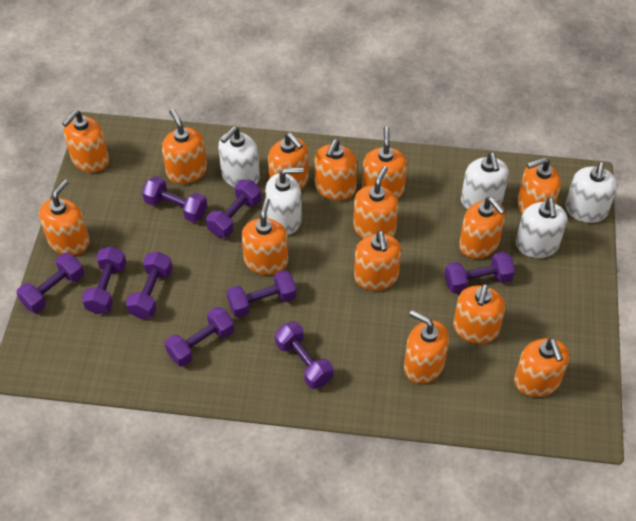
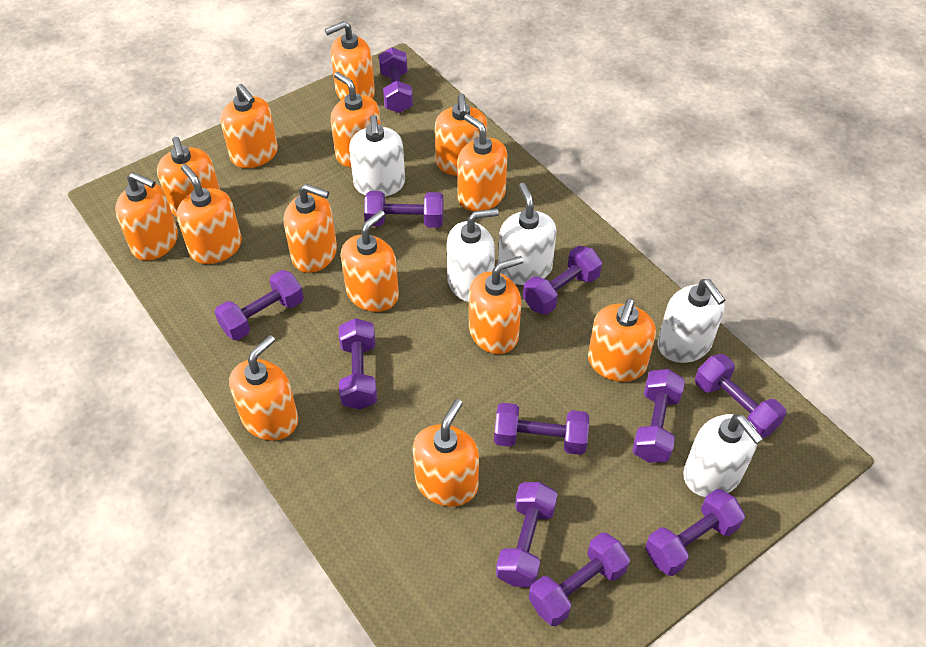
purple dumbbell: [16,253,84,313] [82,246,126,314] [126,252,173,319] [142,176,208,223] [165,307,234,367] [206,180,261,238] [227,270,297,318] [275,322,333,389] [445,252,515,294] = 9 -> [215,270,304,340] [339,318,377,410] [364,191,444,228] [379,48,413,113] [494,403,589,455] [496,482,558,587] [523,246,602,315] [529,532,630,626] [632,369,685,463] [645,489,745,576] [695,354,787,438] = 11

